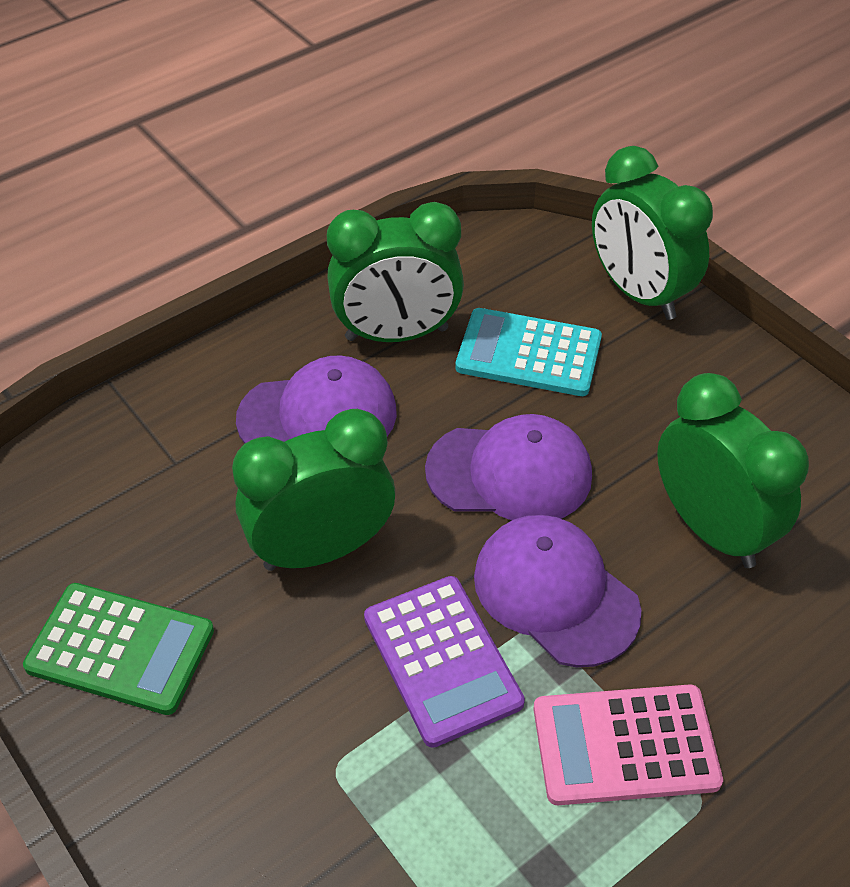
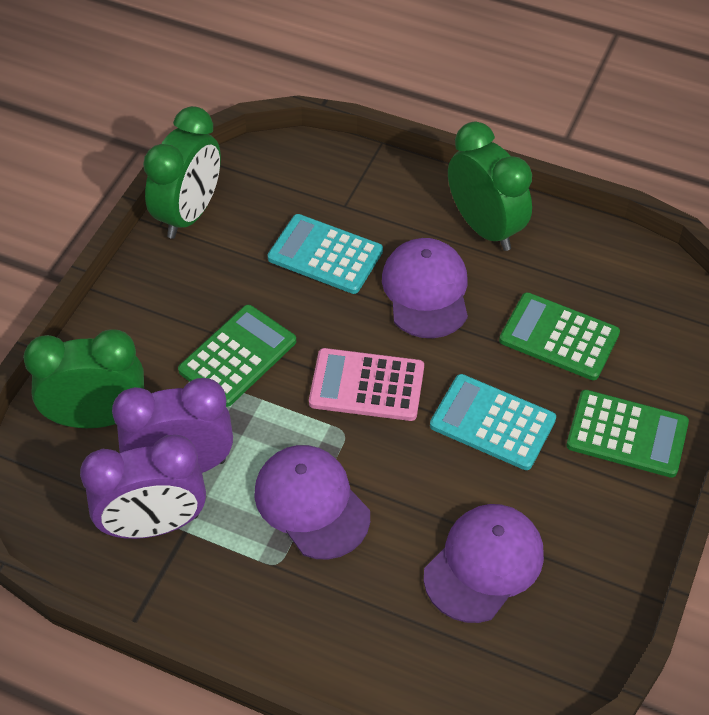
green calculator: [23,583,214,715] = 1 -> [178,305,296,407] [499,292,620,380] [566,390,689,478] = 3
green clock: [232,409,395,571] [327,202,464,342] [592,146,713,320] [657,373,809,568] = 4 -> [23,329,144,428] [143,106,221,239] [448,122,532,251] = 3
purple calculator: [364,576,525,748] = 1 -> none = 0
purple clock: none = 0 -> [80,435,206,539] [112,378,233,473] = 2
turquoise calculator: [455,308,602,396] = 1 -> [268,214,383,294] [430,374,556,470] = 2

